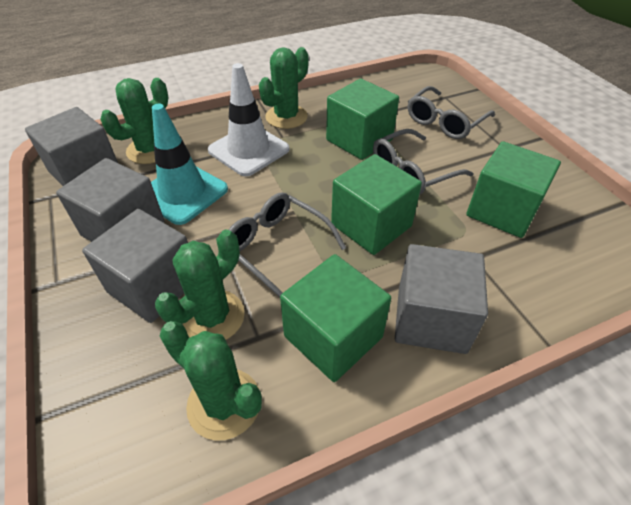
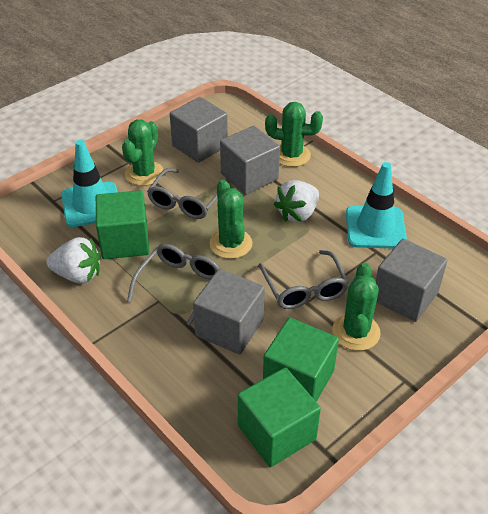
green cube: [280,254,391,382] [326,78,399,160] [331,154,422,255] [466,141,561,238] = 4 -> [96,190,150,259] [238,367,321,467] [263,317,339,402] = 3
turquoise traffic cone: [151,104,228,225] = 1 -> [61,140,118,227] [346,162,407,248] = 2
white strawberry: none = 0 -> [46,237,100,284] [274,180,319,222] = 2
white traffic cone: [208,63,289,176] = 1 -> none = 0

